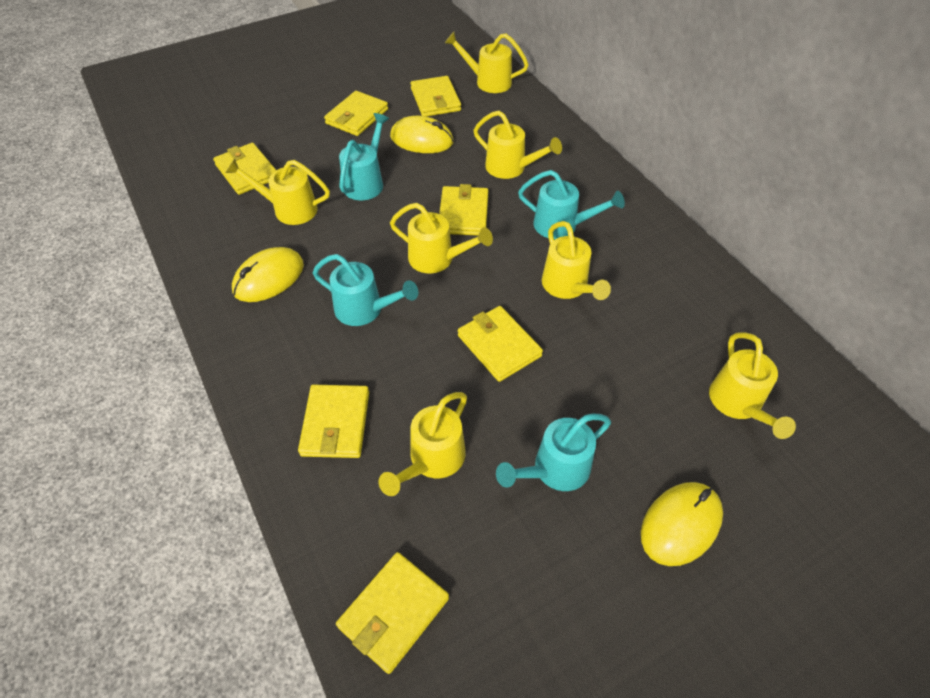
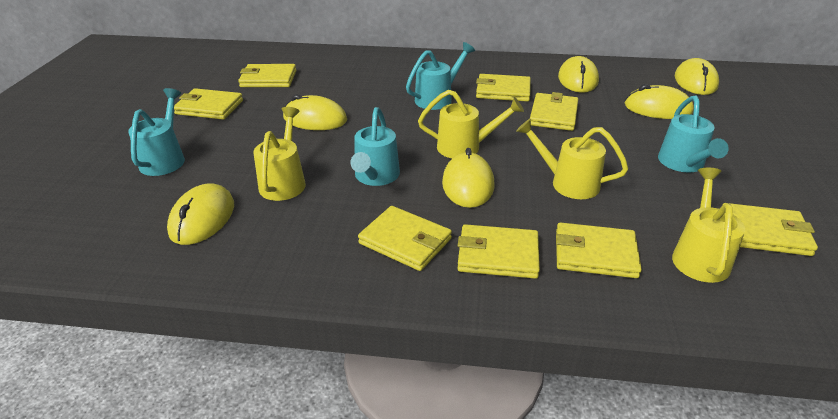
yellow mouse: [232,247,304,302] [390,116,454,153] [641,482,723,566] = 3 -> [167,183,234,245] [283,94,347,130] [442,148,494,208] [558,56,599,93] [625,84,694,119] [675,58,719,95] = 6
yellow wallet: [213,143,276,195] [298,385,369,458] [324,91,388,136] [336,552,449,674] [411,76,461,117] [439,184,489,236] [458,306,543,382] = 7 -> [174,88,243,119] [238,64,296,87] [358,206,452,271] [457,224,540,279] [476,74,531,102] [530,92,578,131] [556,222,642,278] [722,203,818,256] = 8
yellow watering can: [225,158,330,225] [378,392,467,496] [390,203,493,274] [445,32,529,93] [474,111,562,179] [542,221,611,300] [709,333,796,439] = 7 -> [253,107,306,201] [418,90,524,158] [516,119,628,199] [672,168,745,283] = 4

